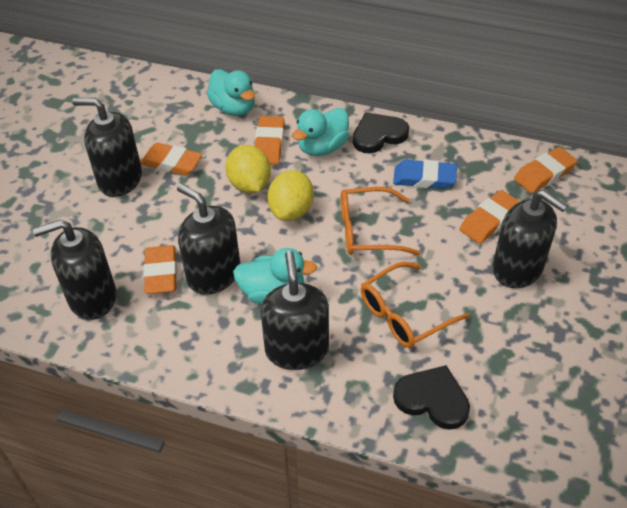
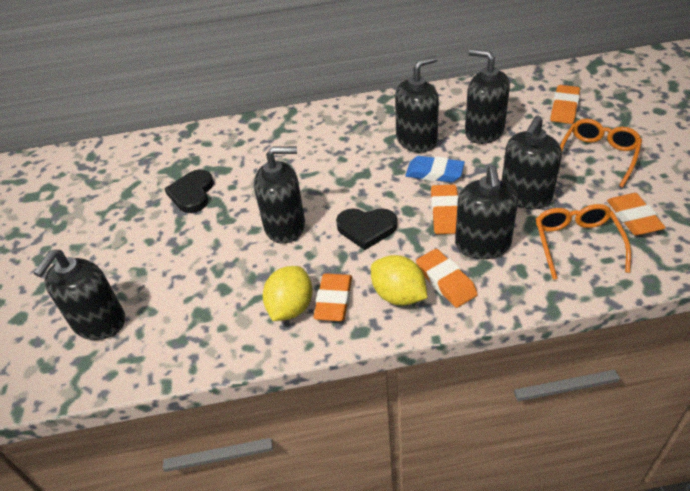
black soap dispenser: [33,220,116,320] [72,98,142,197] [177,184,240,295] [261,251,329,370] [492,190,568,288] = 5 -> [34,250,125,340] [254,146,305,244] [395,56,439,152] [455,165,518,259] [465,49,510,144] [502,116,562,209] = 6
turquoise duck: [207,69,255,116] [233,248,317,305] [292,108,349,156] = 3 -> none = 0

